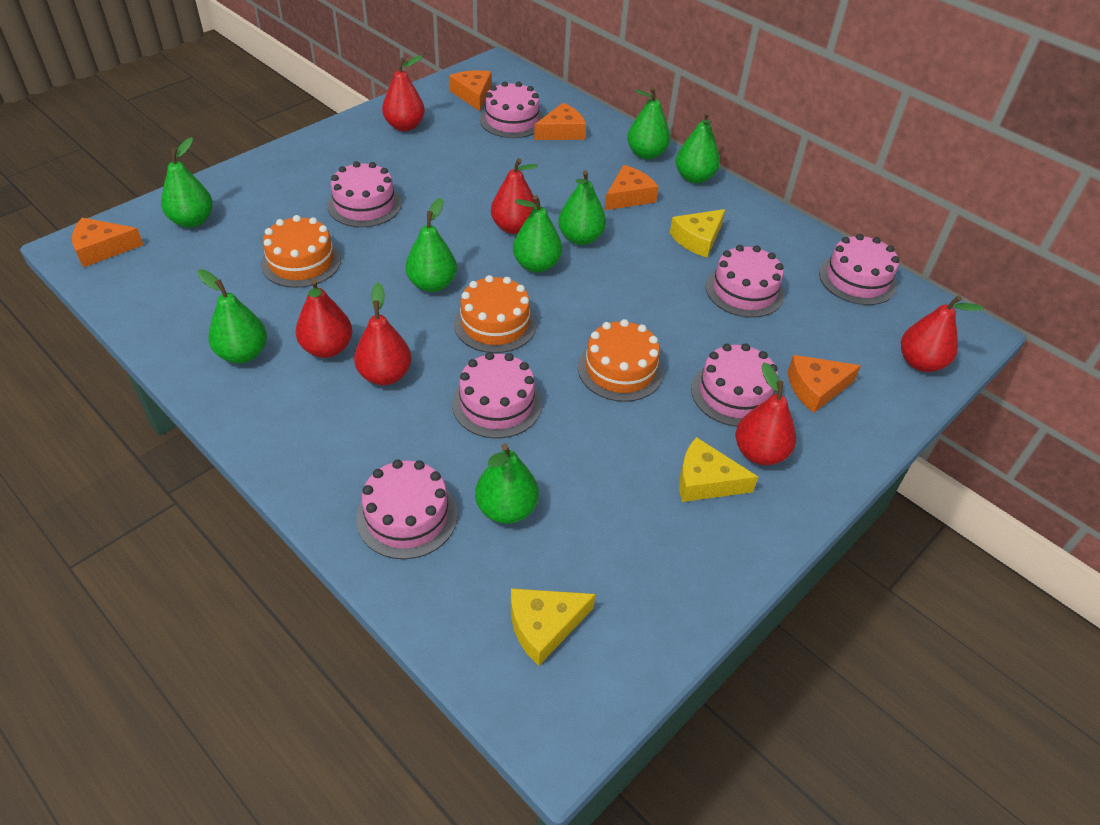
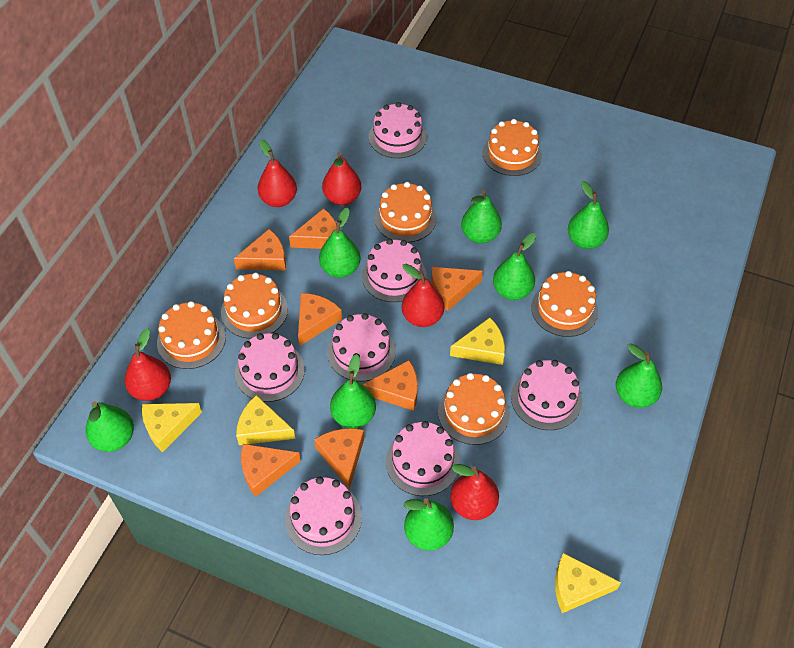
orange cake: [261,215,341,288] [454,275,537,353] [578,319,664,402] = 3 -> [157,301,226,369] [221,273,288,339] [374,182,437,242] [438,373,510,445] [483,119,542,176] [531,271,598,337] = 6
orange cheese: [72,218,143,267] [449,70,491,111] [534,103,586,140] [605,165,659,210] [788,355,861,413] = 5 -> [234,229,286,271] [241,444,301,497] [289,208,337,249] [298,293,342,346] [314,428,364,489] [362,360,418,411] [431,267,483,311] = 7
red pear: [296,279,352,358] [354,283,412,385] [382,55,425,131] [491,158,538,234] [736,363,796,465] [901,295,984,372] = 6 -> [125,328,171,401] [257,139,297,207] [322,152,361,205] [402,264,444,327] [450,464,499,520] = 5
yellow cheese: [511,588,596,666] [670,209,725,258] [679,437,758,502] = 3 -> [142,403,202,452] [236,395,295,445] [450,317,505,365] [555,553,621,613] = 4

